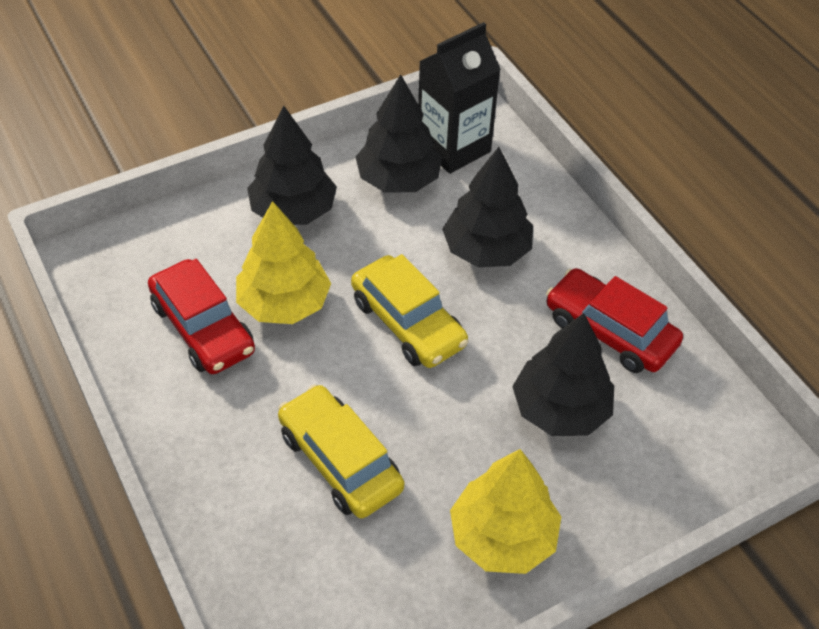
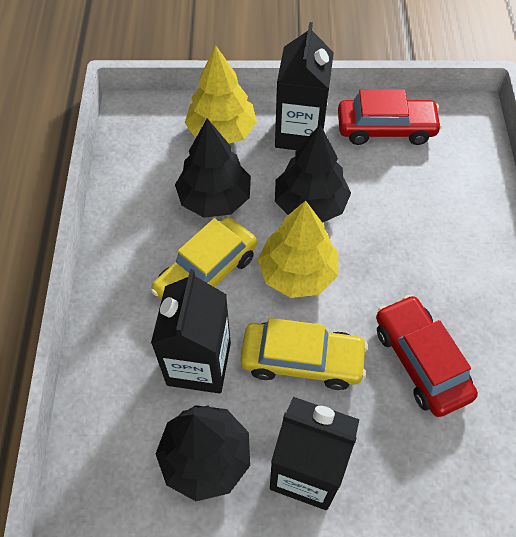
black carton: [418,22,501,174] = 1 -> [151,270,231,394] [270,397,359,510] [275,22,334,150] = 3
black tree: [247,106,337,225] [356,74,442,192] [442,147,533,267] [512,313,614,436] = 4 -> [156,405,250,501] [175,118,251,218] [275,125,351,223] = 3

